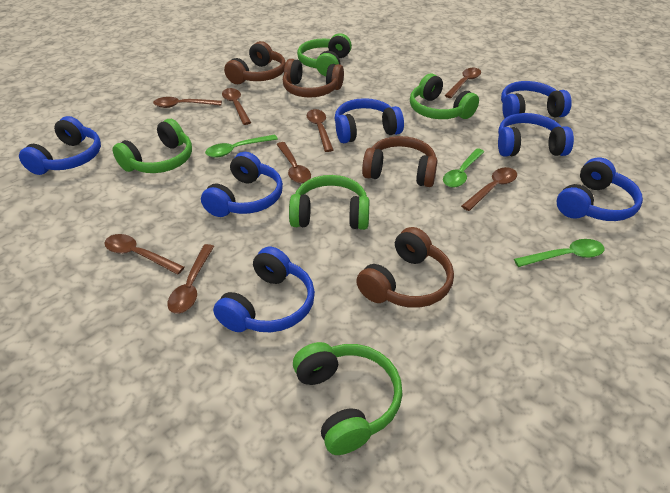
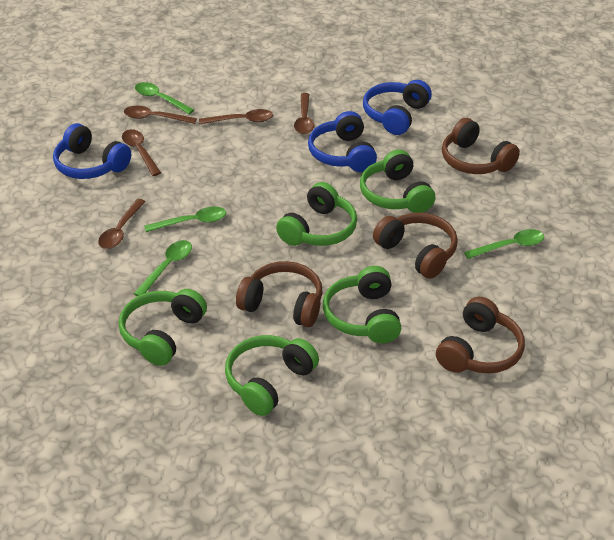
blue headphones: [19,116,101,175] [201,152,283,217] [213,247,315,332] [335,98,404,143] [498,113,574,156] [501,81,572,118] [557,157,643,221] = 7 -> [53,123,131,179] [308,111,377,172] [363,80,432,135] = 3
brown spoon: [104,234,185,275] [153,97,222,108] [168,244,214,314] [222,88,251,125] [276,142,311,184] [307,109,334,152] [444,68,481,98] [461,167,517,211] = 8 -> [98,199,146,249] [122,129,161,176] [124,106,197,124] [199,109,273,124] [294,93,315,134] = 5
green spoon: [205,134,278,157] [443,148,484,188] [514,239,605,267] = 3 -> [133,240,192,296] [135,82,194,114] [144,206,226,232] [464,229,544,259] = 4

